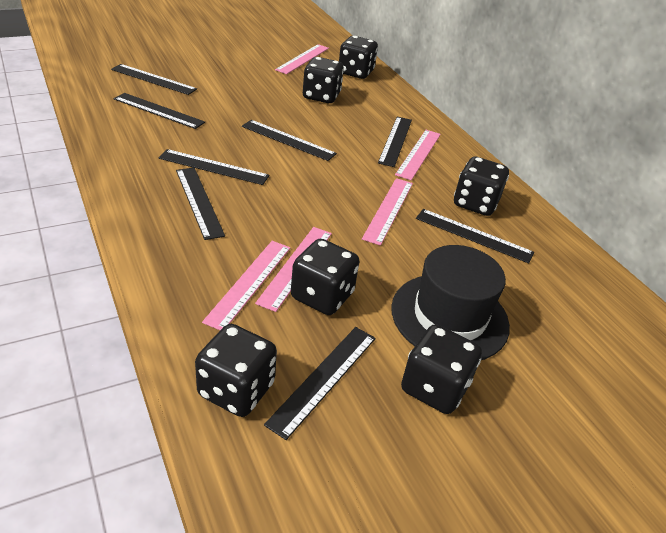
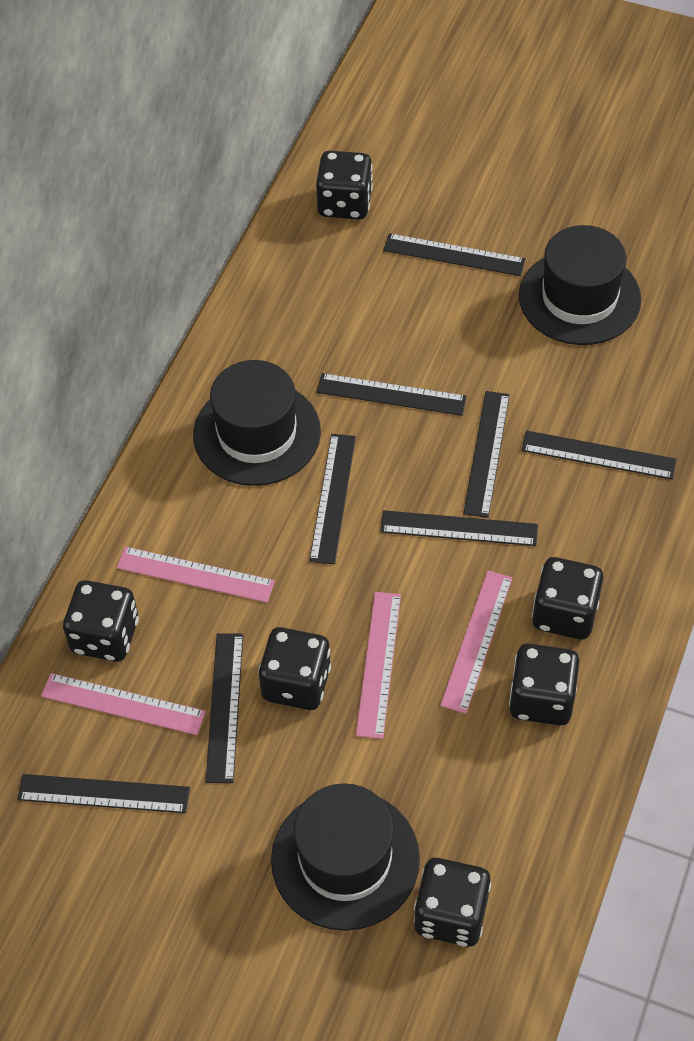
black hat: [391,245,510,360] = 1 -> [193,360,321,486] [271,783,420,931] [519,225,641,345] = 3
pink ruler: [202,241,291,330] [255,227,332,312] [275,44,329,74] [362,178,413,246] [395,130,441,180] = 5 -> [41,673,206,735] [117,547,275,603] [356,592,401,739] [440,571,513,714] = 4

